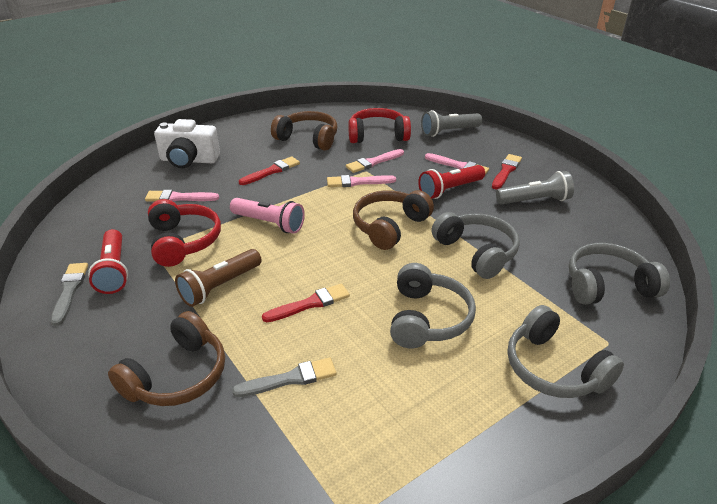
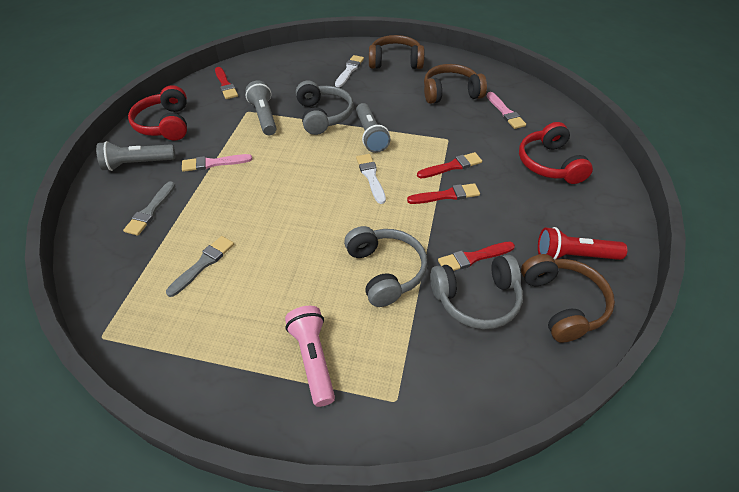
brown flashlight: [175,249,262,307] = 1 -> none = 0
grey flashlight: [421,110,482,137] [496,171,574,205] = 2 -> [96,141,175,171] [245,81,277,135] [356,103,391,153] = 3
grey headphones: [390,263,476,348] [431,212,520,279] [507,305,624,398] [569,243,670,305] = 4 -> [296,81,354,135] [344,226,427,307] [430,255,523,329] = 3
pink brush: [145,190,219,201] [327,175,396,187] [346,149,404,173] [425,153,489,174] = 4 -> [182,154,252,172] [487,92,526,129] = 2
red brush: [239,156,300,185] [262,284,350,322] [492,154,522,189] = 3 -> [215,67,238,99] [407,183,480,204] [417,152,482,178] [438,242,515,271] = 4
red flashlight: [88,229,128,294] [418,165,485,199] = 2 -> [538,227,627,260] = 1
white brush: none = 0 -> [335,55,364,87] [356,154,386,204] = 2
white camera: [154,119,220,168] = 1 -> none = 0

